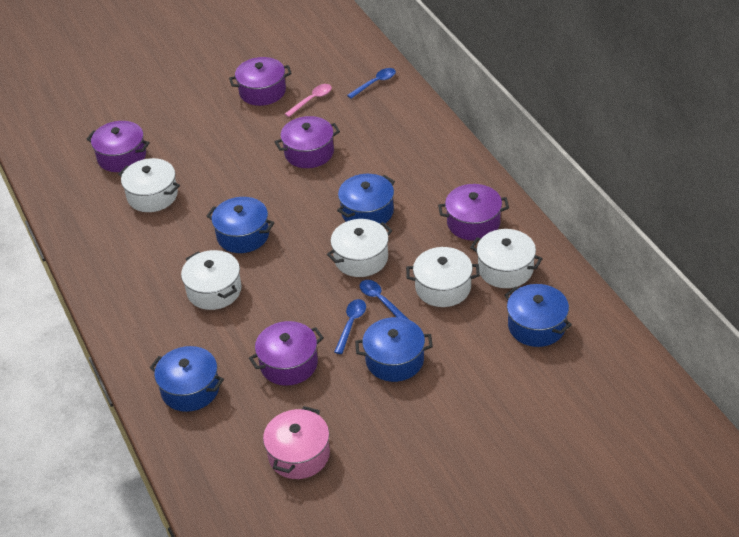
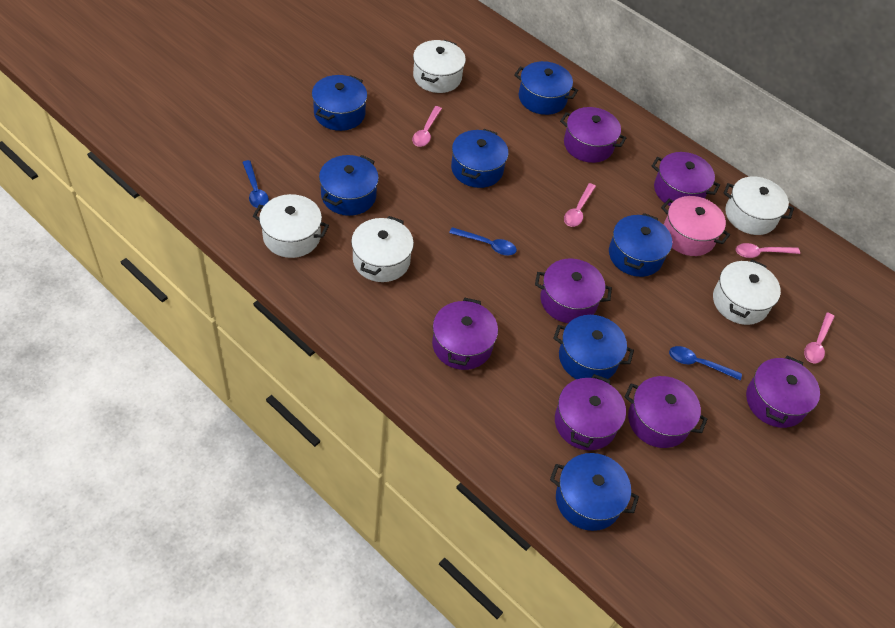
blue pot: [150,346,224,412] [207,197,274,253] [337,174,395,224] [355,317,433,382] [505,284,572,347] = 5 -> [312,75,367,131] [319,155,379,216] [451,129,509,188] [514,61,578,115] [550,453,639,531] [553,315,634,379] [609,213,672,277] = 7
pink spoon: [285,84,332,117] = 1 -> [412,106,442,147] [564,183,596,227] [736,243,800,258] [804,312,835,363] = 4
purple pot: [87,121,150,172] [229,57,292,106] [249,321,324,386] [275,116,340,168] [438,184,509,241] = 5 -> [432,298,498,370] [535,259,612,323] [555,374,626,450] [560,107,626,163] [625,376,707,448] [652,152,720,206] [746,355,820,428] = 7

